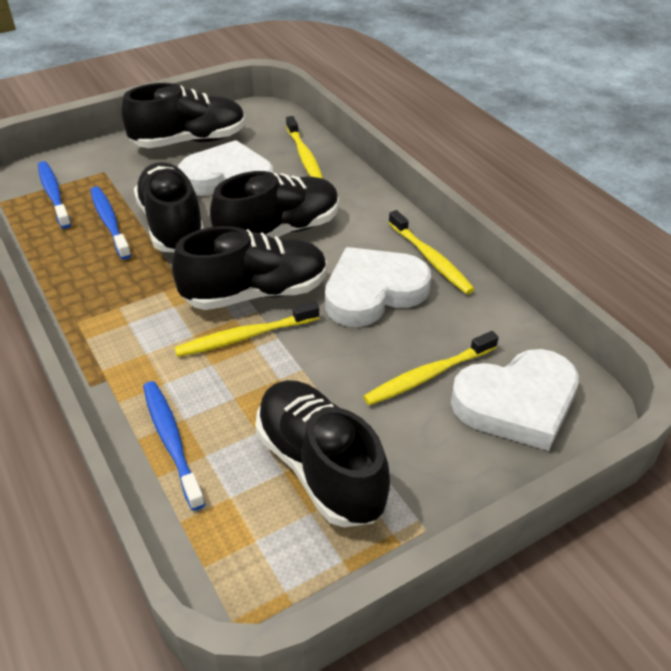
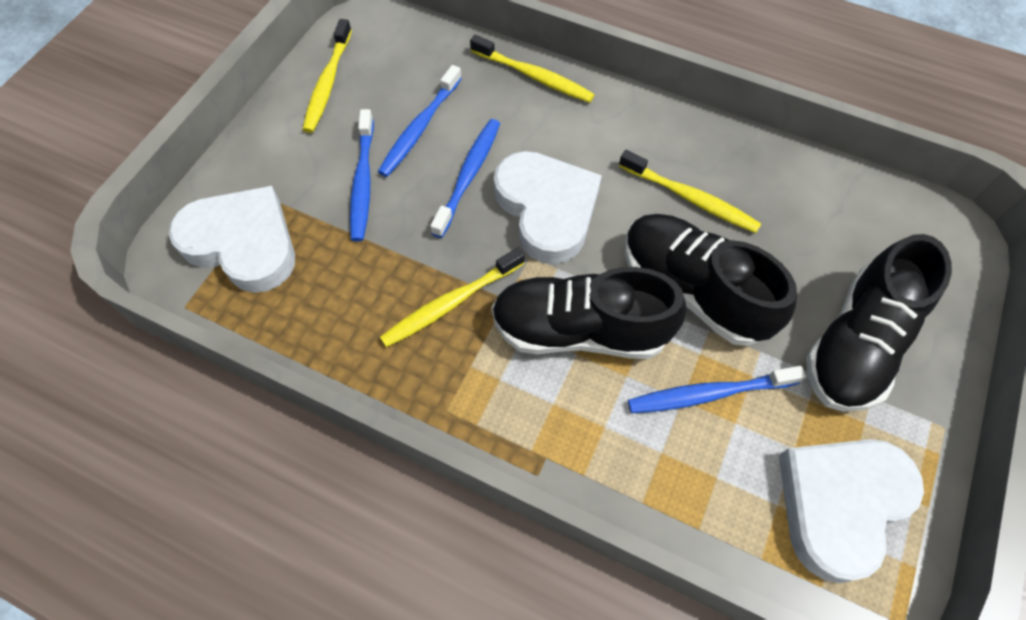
black shoe: [122,83,246,148] [134,162,204,252] [172,226,327,310] [210,171,339,238] [255,380,390,527] = 5 -> [492,267,687,359] [625,214,797,346] [806,234,952,411] = 3
blue toothbrush: [38,161,71,229] [90,186,131,260] [143,381,205,511] = 3 -> [350,109,374,242] [378,65,462,177] [430,119,500,238] [628,366,806,413] = 4

